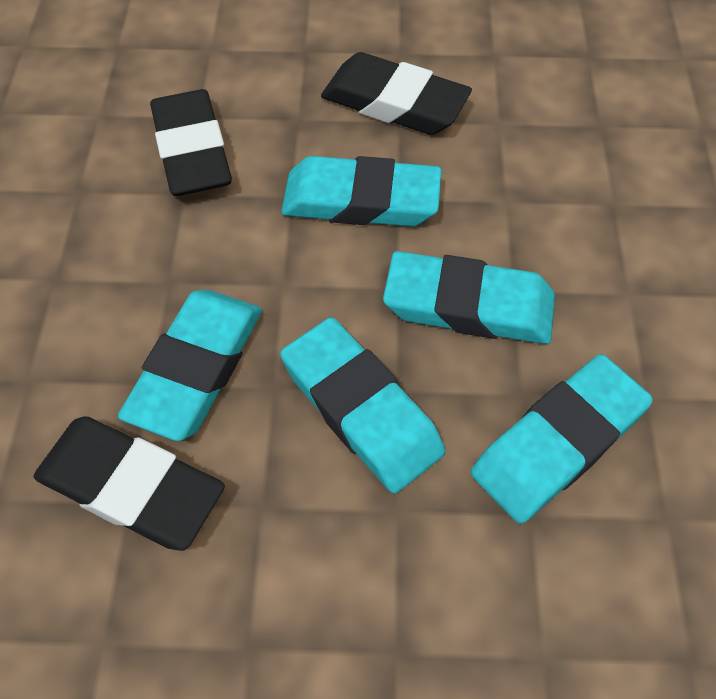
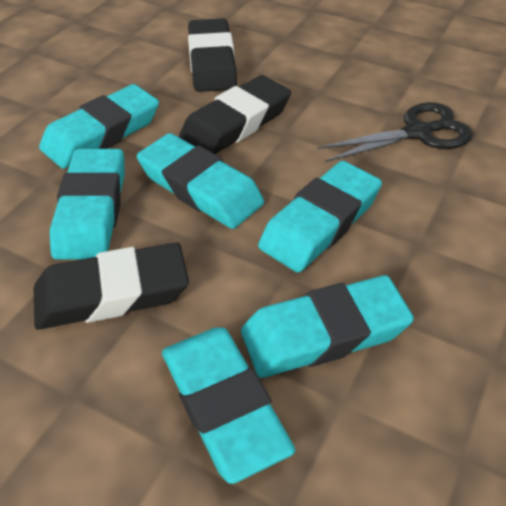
black scissors: none = 0 -> [317,102,473,162] = 1
turquoise eraser: [118,290,262,441] [280,317,445,494] [281,156,442,227] [383,251,555,344] [471,354,653,524] = 5 -> [39,84,159,169] [50,149,125,260] [137,133,264,229] [162,327,295,484] [241,275,414,378] [258,161,382,273] = 6

